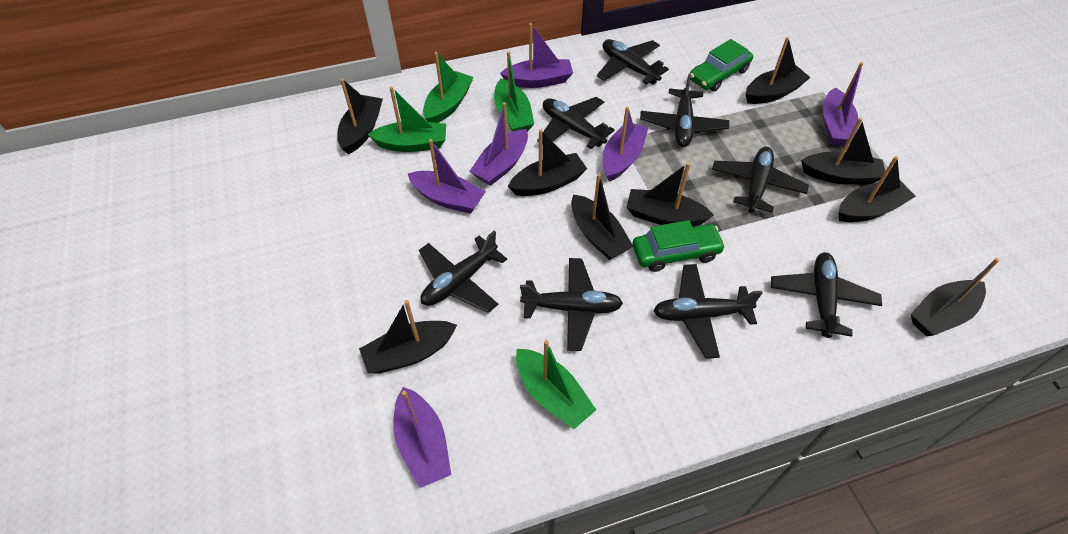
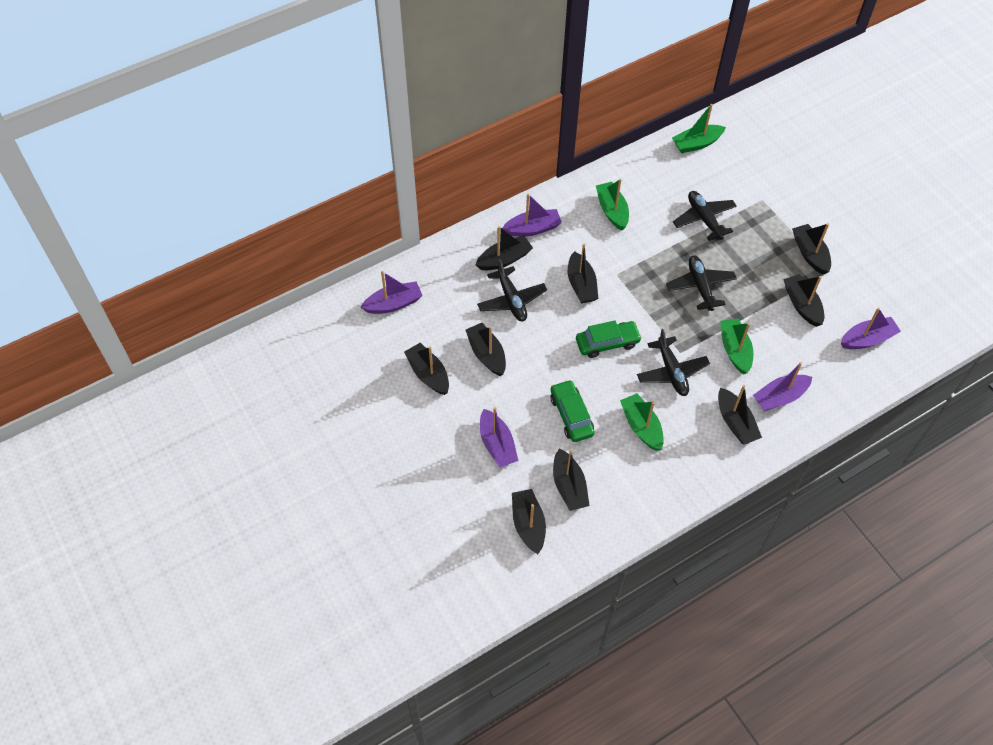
black plane: [419,231,507,313] [520,258,623,351] [537,97,615,149] [597,39,669,85] [640,74,729,147] [654,264,763,359] [712,147,809,213] [771,252,882,338] = 8 -> [477,259,547,321] [637,329,710,396] [666,256,737,311] [673,191,737,241] = 4
purple boat: [393,387,451,488] [408,139,486,214] [470,102,528,186] [500,23,573,88] [603,107,648,182] [823,62,864,146] = 6 -> [361,271,423,314] [480,407,518,467] [502,194,562,237] [753,362,812,411] [841,308,901,349] = 5

